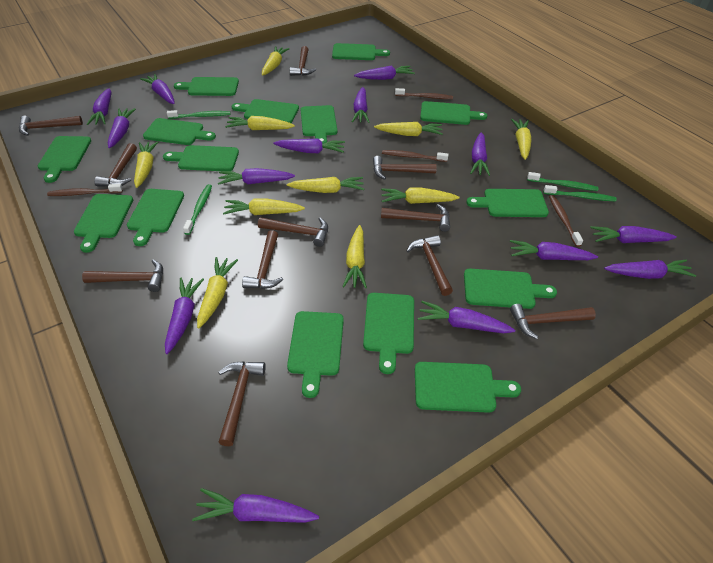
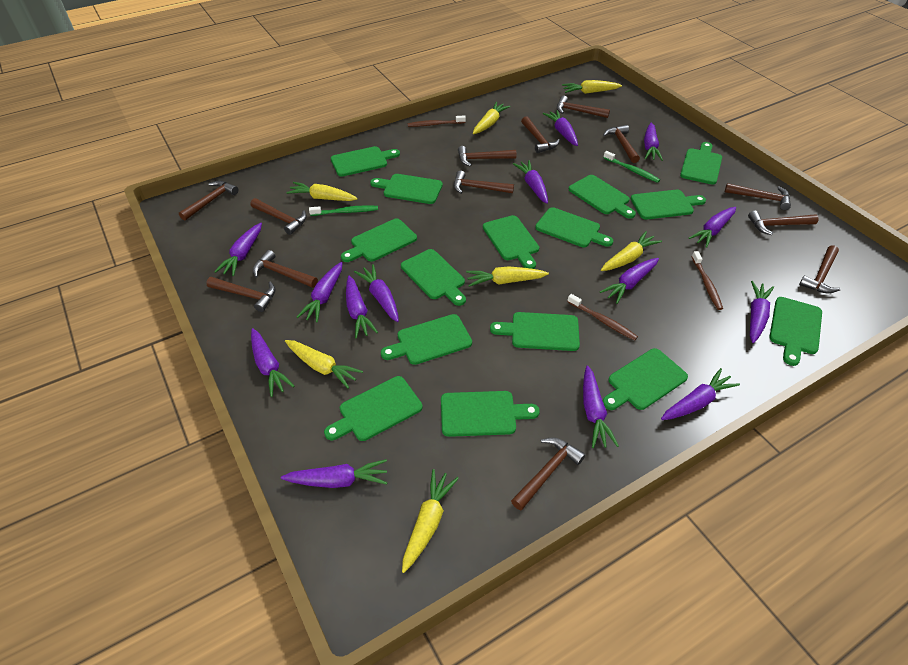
brown hammer: [19,116,83,136] [82,259,163,292] [94,143,137,186] [218,361,266,446] [242,230,283,289] [258,217,328,247] [290,46,316,76] [373,156,437,180] [381,204,450,232] [406,235,453,296] [510,304,596,339] = 11 -> [179,181,239,221] [206,277,276,312] [251,198,307,235] [253,250,318,288] [454,171,514,194] [458,146,517,167] [511,437,586,510] [521,116,560,153] [557,95,610,118] [603,125,640,163] [725,183,791,210] [748,211,819,235] [799,245,841,294] = 13
brown toothbrush: [47,184,123,196] [382,150,449,162] [395,88,453,99] [549,195,583,247] = 4 -> [408,115,466,127] [567,294,638,341] [691,251,723,310] = 3
green toothbrush: [167,110,230,119] [183,184,212,235] [527,172,598,191] [544,185,616,201] = 4 -> [309,205,378,216] [603,151,660,183] = 2
yellow carrot: [134,141,158,188] [197,257,238,328] [223,199,305,215] [225,116,295,130] [262,46,290,76] [287,177,364,193] [342,225,367,288] [374,122,443,136] [381,187,460,204] [511,119,531,160] = 10 -> [285,340,363,389] [286,182,358,201] [402,469,459,573] [466,266,549,287] [473,102,511,134] [562,80,622,94] [601,231,662,271] = 7

